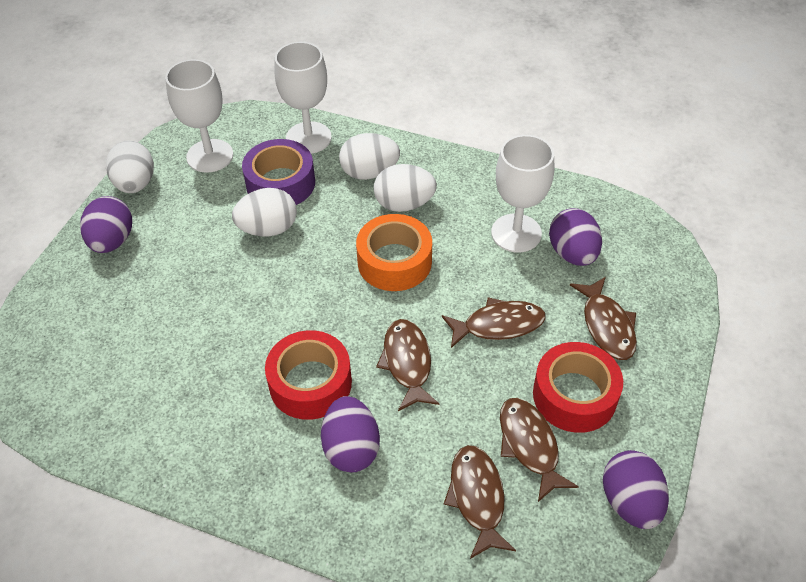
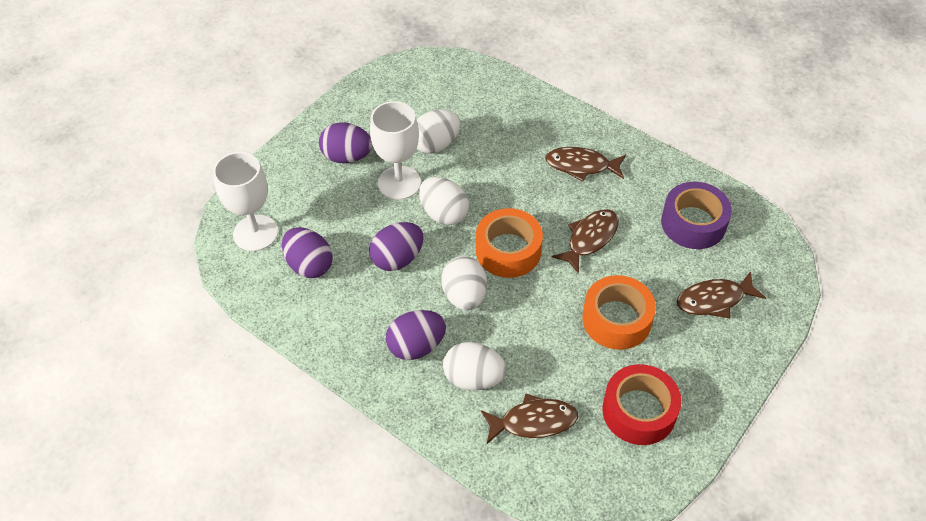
brown fish: [376,319,439,411] [442,297,546,348] [444,445,516,559] [500,398,579,502] [570,277,637,360] = 5 -> [481,393,578,444] [545,147,626,182] [552,209,619,274] [677,271,766,318] = 4
orange tape: [356,214,432,291] = 1 -> [476,208,543,278] [582,275,656,350] = 2
red tape: [265,330,352,420] [533,342,623,433] = 2 -> [602,364,682,445] = 1
white goblet: [165,59,233,173] [274,42,332,154] [491,135,554,252] = 3 -> [213,152,278,251] [370,101,421,200] = 2

